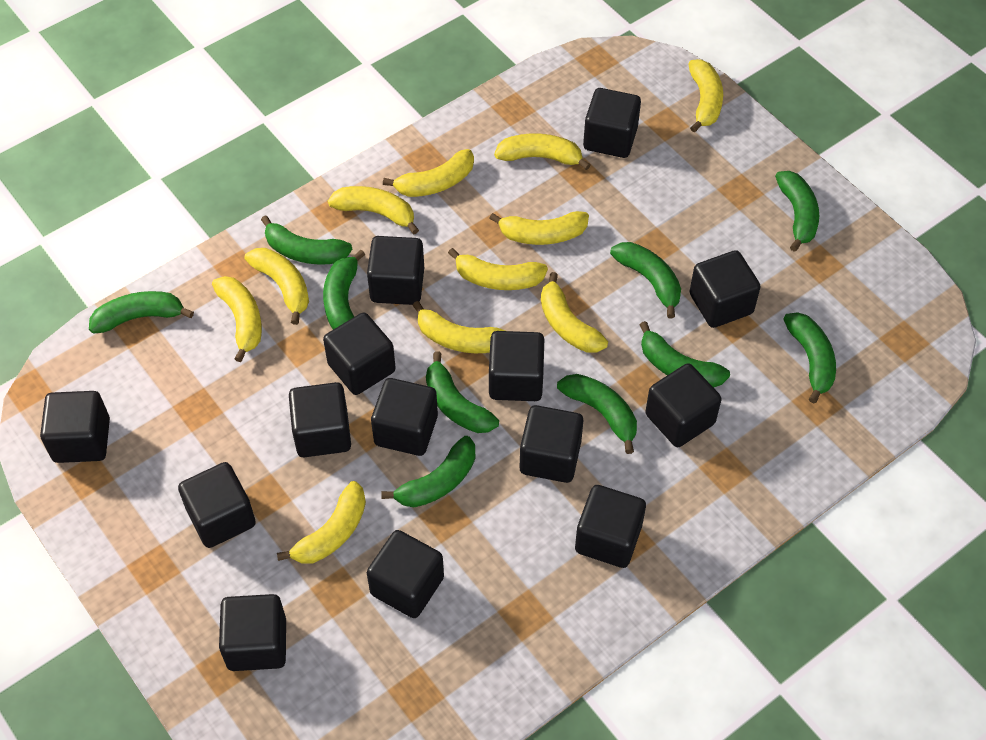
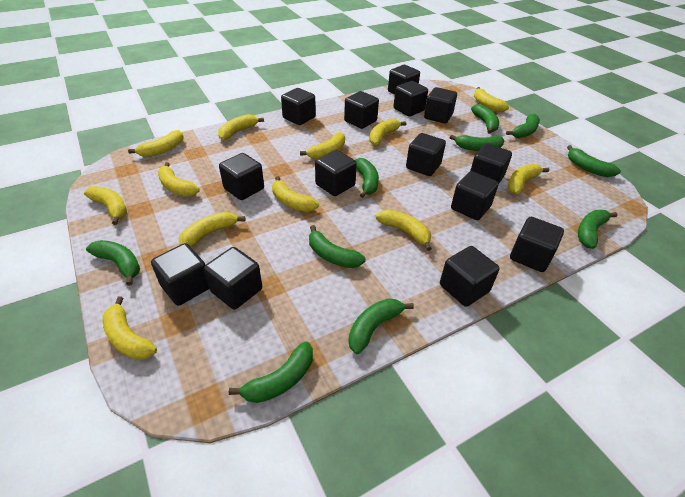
yellow banana: [212,276,262,362] [244,248,309,325] [277,481,366,564] [328,186,419,234] [383,149,474,197] [412,301,505,353] [448,248,548,290] [489,211,589,245] [494,133,591,170] [541,272,608,352] [688,59,723,132] = 11 -> [84,186,127,225] [103,296,157,360] [128,130,184,157] [158,162,200,196] [179,212,246,248] [218,114,264,140] [272,176,319,212] [300,132,345,159] [369,119,406,145] [375,210,432,251] [474,87,509,112] [508,164,549,194] = 12

